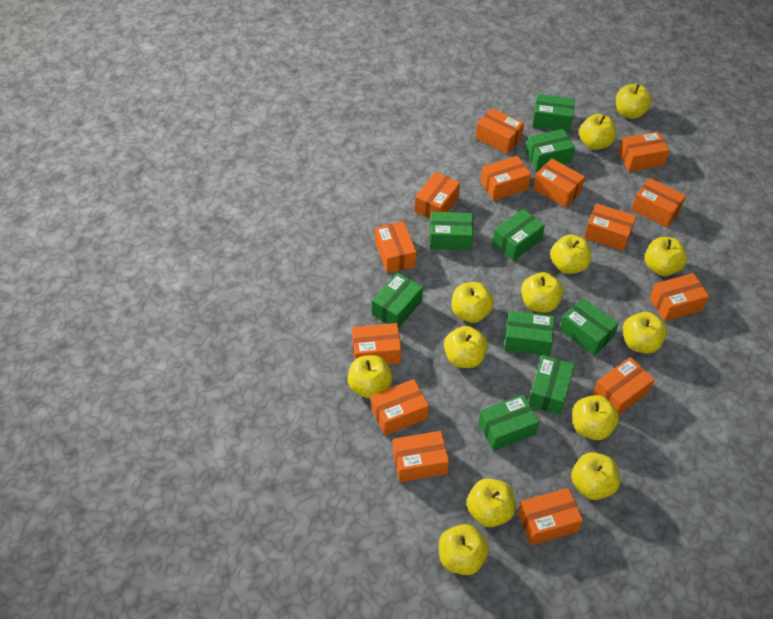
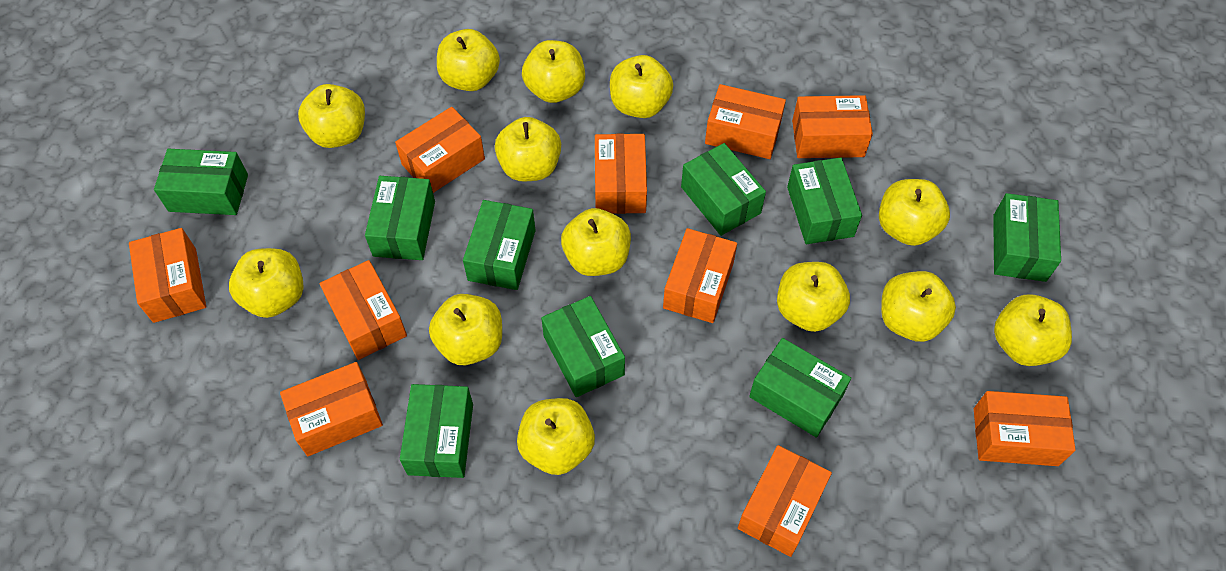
orange box: [352,323,401,365] [371,379,429,435] [375,221,417,273] [393,431,449,482] [414,172,460,219] [476,108,524,154] [481,156,531,201] [518,488,583,545] [533,158,585,208] [584,203,636,251] [593,357,655,415] [618,131,670,172] [631,178,686,228] [650,273,710,322] = 14 -> [129,228,206,323] [280,362,383,456] [320,260,407,360] [395,107,485,193] [595,133,647,214] [663,228,737,323] [705,84,786,159] [738,445,832,557] [792,95,873,158] [974,391,1076,466] = 10

